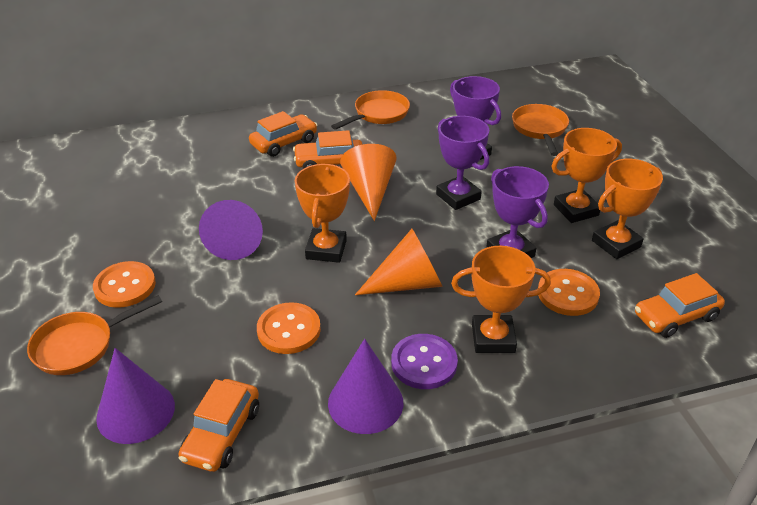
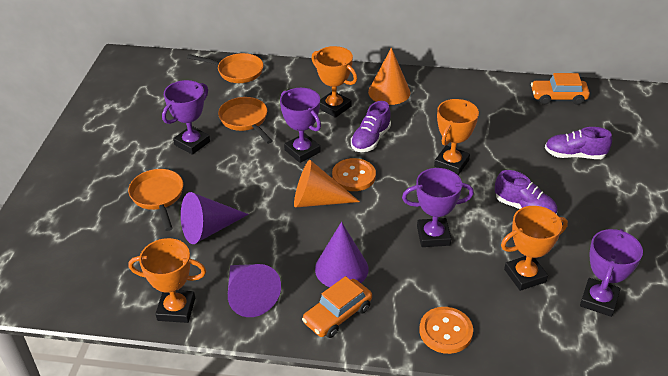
orange button: [93,261,156,308] [257,302,321,354] [538,269,600,316] = 3 -> [332,158,376,191] [419,307,473,354] = 2
orange car: [178,379,259,472] [249,111,317,157] [293,130,363,169] [635,273,725,338] = 4 -> [302,276,372,338] [531,73,590,105] = 2
purple button: [391,334,458,389] = 1 -> none = 0
purple shoe: none = 0 -> [351,101,391,152] [495,170,558,214] [545,127,612,159] = 3
purple trophy: [436,116,489,210] [450,76,501,160] [486,166,549,258] = 3 -> [162,80,210,155] [280,88,321,163] [402,168,474,247] [580,229,643,317] = 4

